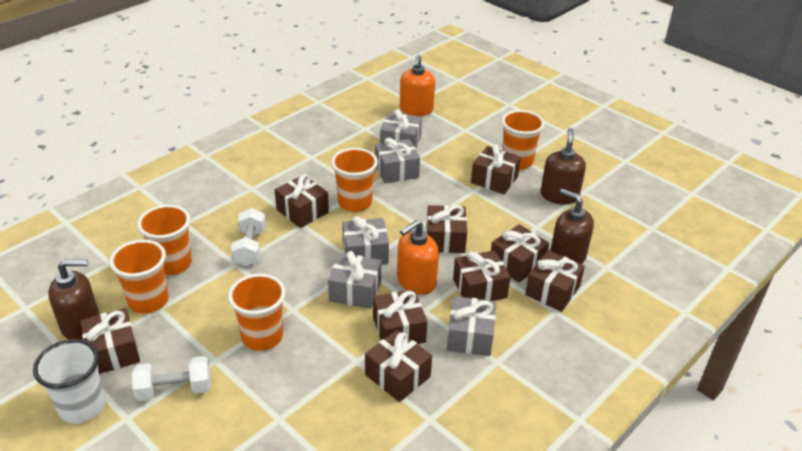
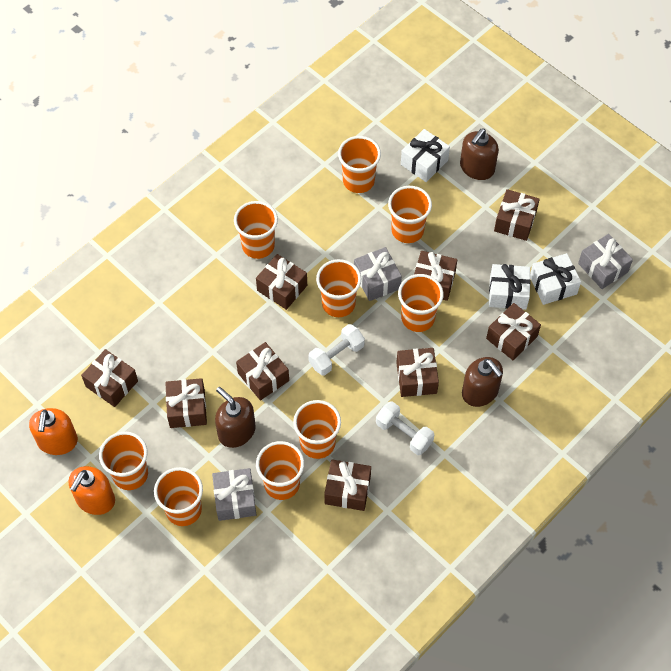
grey gift: [328,251,381,309] [342,216,389,265] [375,138,420,183] [380,109,422,148] [447,296,496,356] = 5 -> [212,468,256,521] [354,247,402,301] [578,234,633,289] = 3
orange cup: [110,239,169,313] [137,205,192,275] [228,274,286,351] [331,148,378,212] [501,110,545,170] = 5 -> [99,431,148,490] [154,467,203,526] [234,201,278,259] [256,441,304,500] [293,400,341,459] [316,259,361,317] [338,136,381,193] [388,186,432,243] [398,274,444,332] = 9
white cup: [33,339,105,424] = 1 -> none = 0
white gift: none = 0 -> [401,129,450,182] [489,264,531,310] [530,253,581,305] = 3

